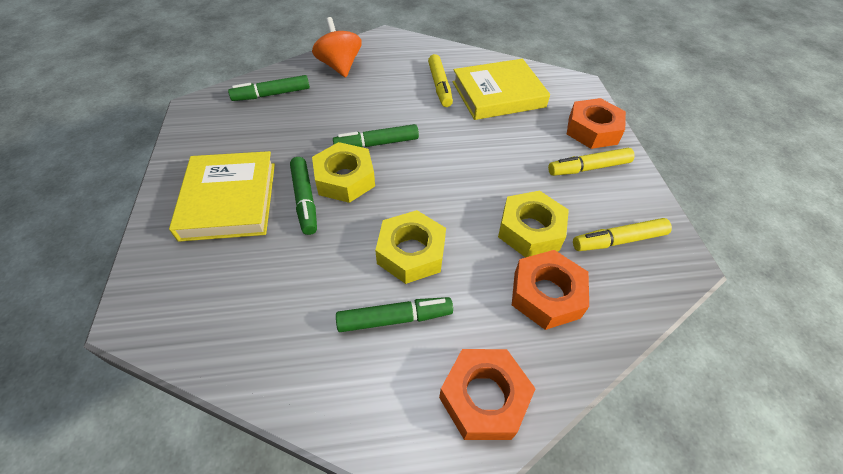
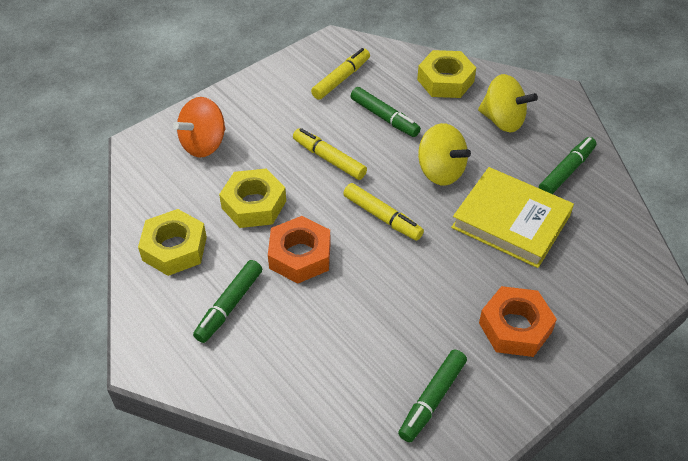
orange nut: [439,349,536,440] [512,250,589,330] [567,98,626,149] = 3 -> [268,216,331,284] [479,286,557,357] = 2
yellow book: [169,151,275,242] [453,59,550,120] = 2 -> [451,167,574,268] = 1
yellow spinning top: none = 0 -> [418,123,471,185] [478,74,538,133] = 2

